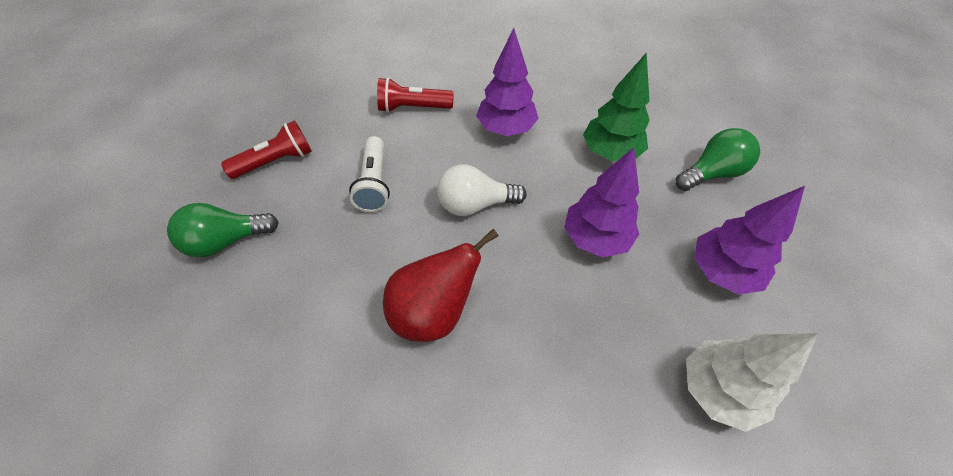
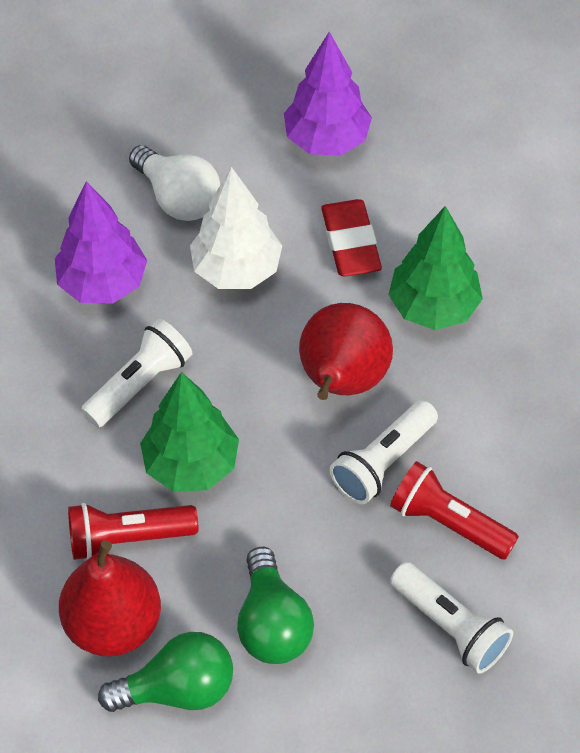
green tree: [583,52,650,161] = 1 -> [140,372,239,492] [388,206,483,330] = 2
purple tree: [476,28,539,136] [564,147,639,258] [694,186,805,294] = 3 -> [55,181,147,304] [284,32,372,156] = 2
red eraser: none = 0 -> [321,199,382,276] = 1
red pear: [383,229,499,342] = 1 -> [59,540,161,656] [299,303,393,400] = 2
white flashlight: [349,136,390,212] = 1 -> [81,319,193,428] [330,400,438,504] [390,562,513,674] = 3

